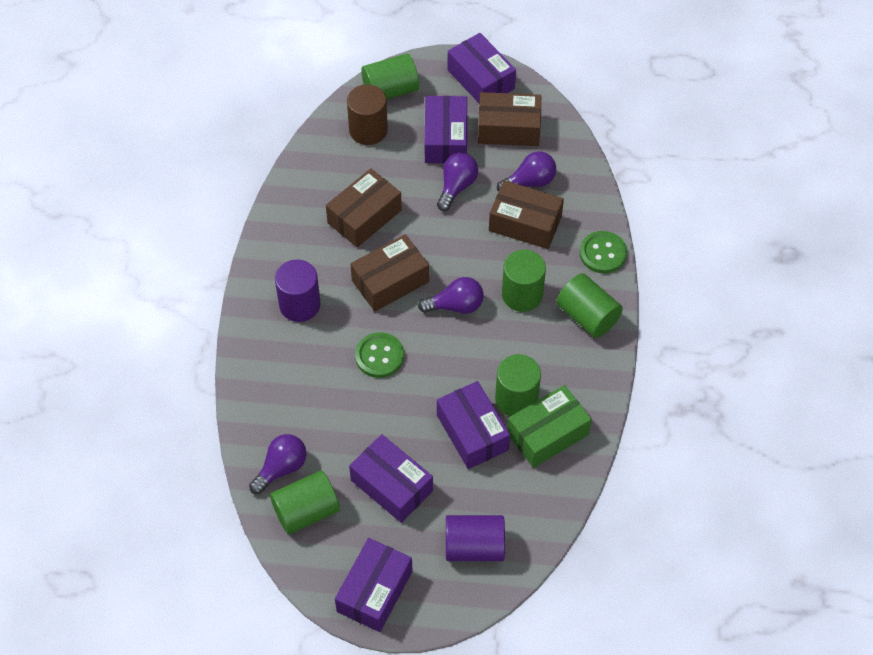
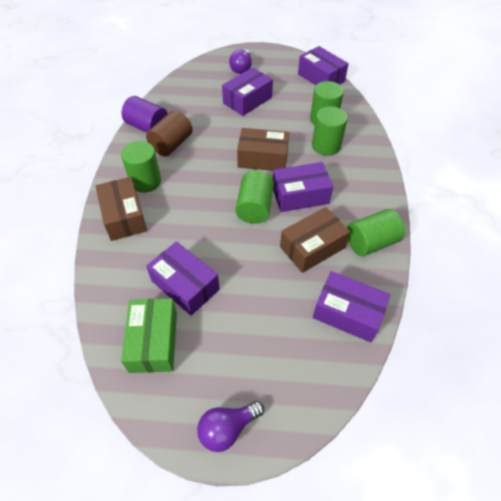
brown box: [326,168,402,247] [350,234,429,312] [478,92,541,146] [489,180,564,249] = 4 -> [95,177,147,241] [237,128,289,171] [280,207,350,273] = 3
green button: [355,332,404,378] [580,231,627,273] = 2 -> none = 0
purple cylinder: [275,260,321,322] [446,515,505,561] = 2 -> [122,96,168,133] = 1
purple light bulb: [249,434,307,494] [418,277,484,314] [437,153,478,211] [497,151,556,192] = 4 -> [197,401,264,452] [229,50,252,74] = 2

